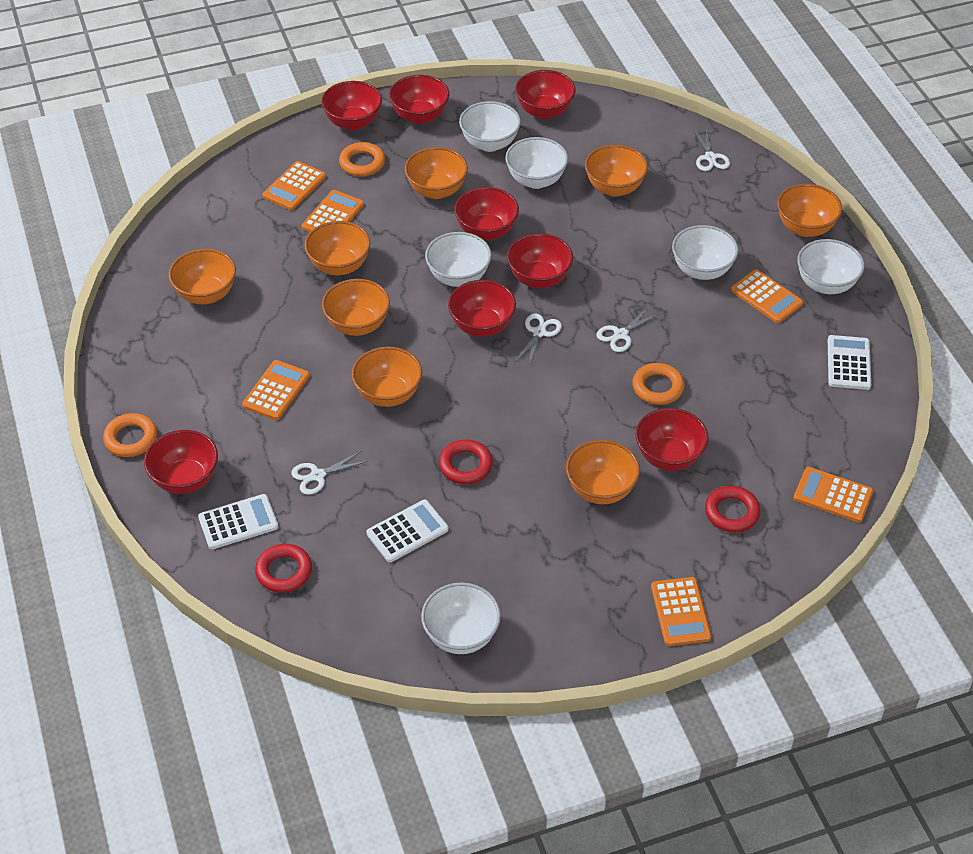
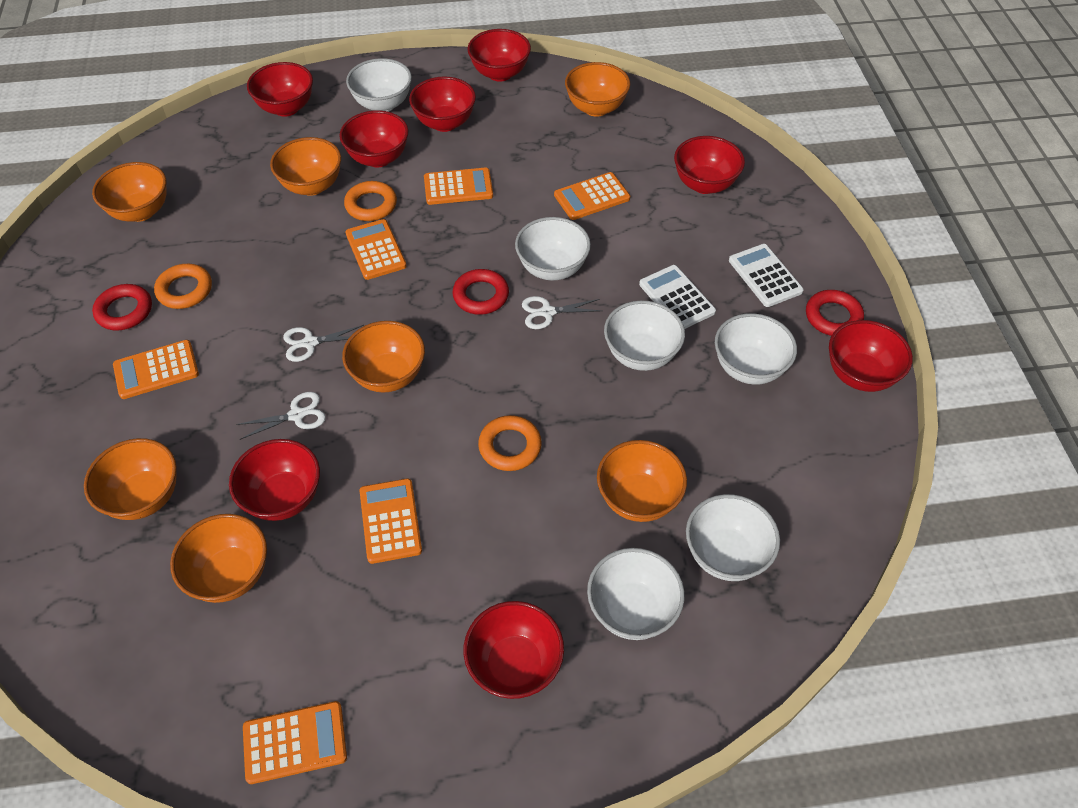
orange bowl: [169,249,236,304] [304,221,371,275] [322,279,390,336] [352,347,422,407] [405,147,468,199] [566,440,640,504] [585,145,648,196] [777,184,842,237] = 8 -> [84,438,177,520] [92,162,166,222] [170,514,267,603] [270,137,341,196] [342,321,425,393] [565,62,630,117] [597,440,687,522] = 7
white calculator: [198,494,278,549] [367,500,448,562] [828,335,871,390] = 3 -> [639,265,716,329] [729,244,804,307] = 2
white scissors: [291,451,368,495] [515,314,562,366] [596,307,660,352] [693,128,730,171] = 4 -> [236,392,326,440] [283,325,364,362] [522,296,601,329] = 3

